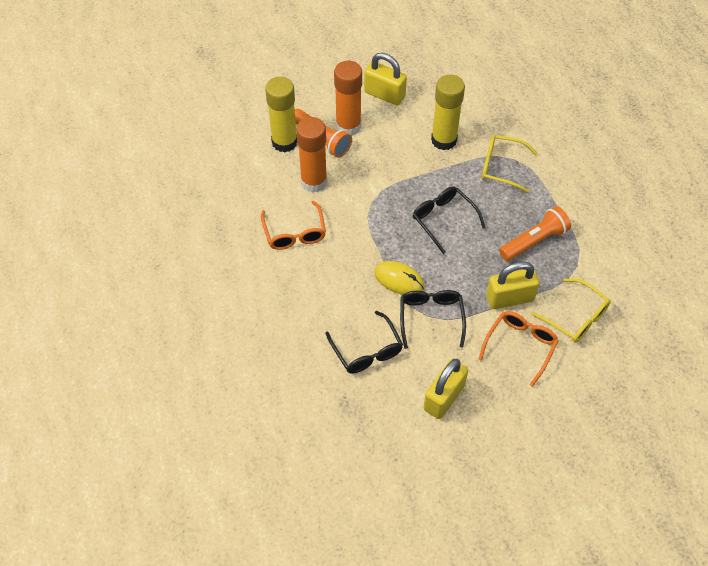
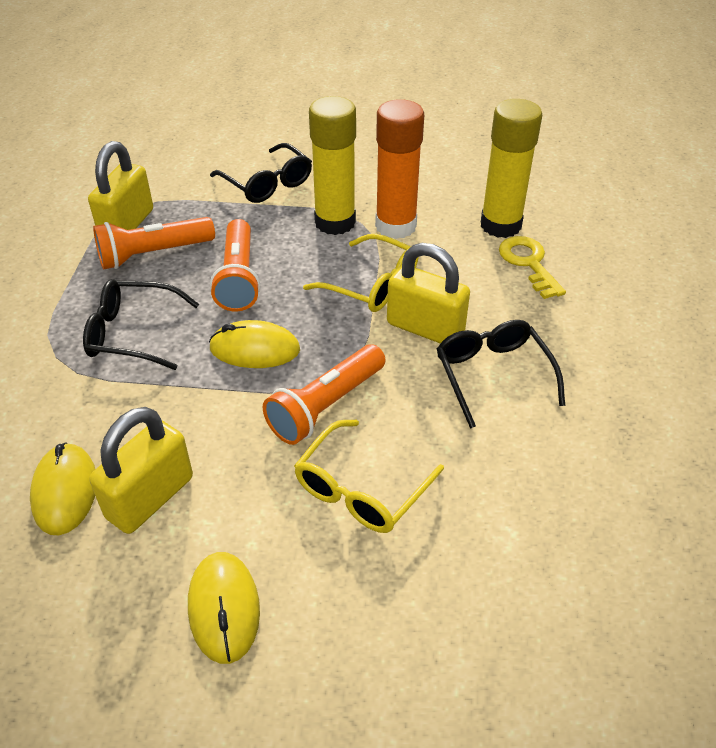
orange flashlight: [295,109,352,158] [499,206,571,261] = 2 -> [93,217,215,269] [210,219,260,312] [263,344,385,445] = 3
orange glasses: [261,201,326,250] [479,311,559,387] = 2 -> none = 0
orange glue stick: [296,117,327,192] [334,61,362,136] = 2 -> [375,99,424,239] = 1
yellow key: none = 0 -> [499,236,566,299] = 1
yellow mouse: [374,261,424,295] = 1 -> [30,443,95,535] [188,552,260,664] [209,320,300,368] = 3

